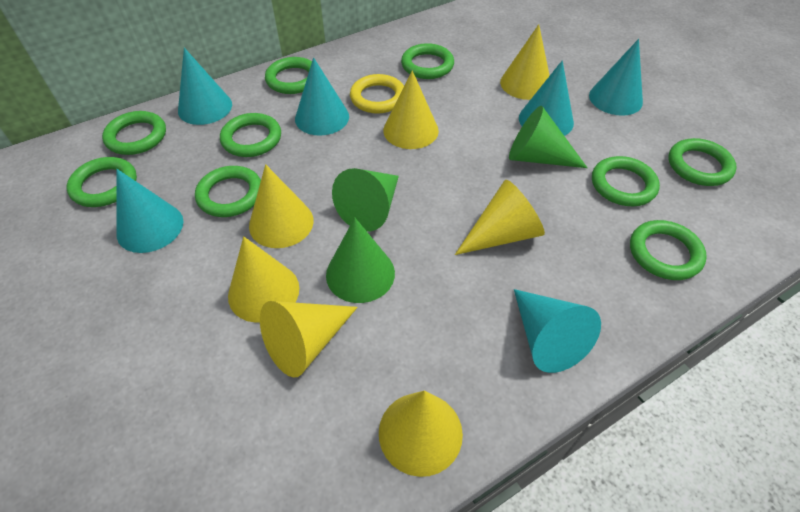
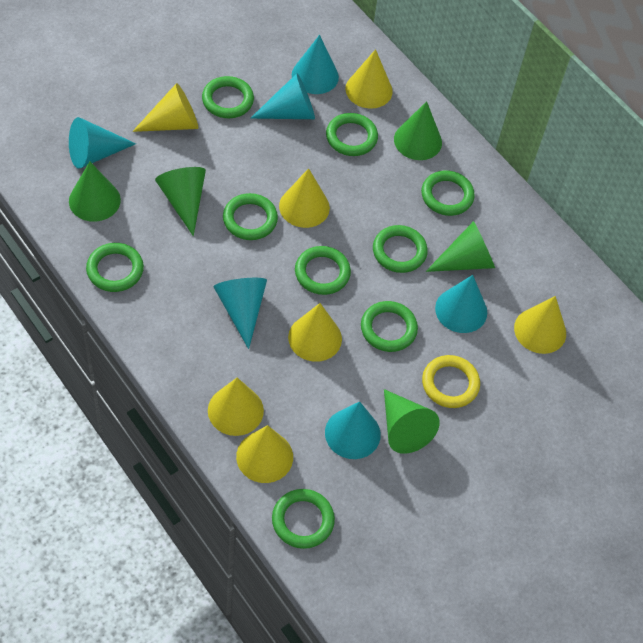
green cone: [326,217,395,303] [332,168,399,232] [509,106,588,168] = 3 -> [69,161,121,222] [155,167,206,236] [384,389,440,454] [394,101,442,160] [426,221,495,272] = 5

